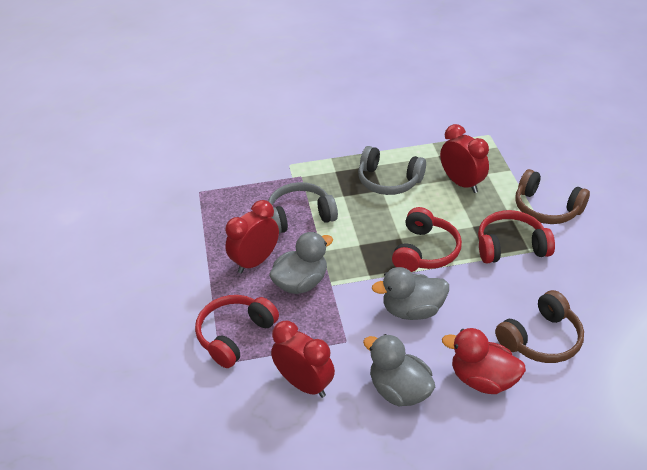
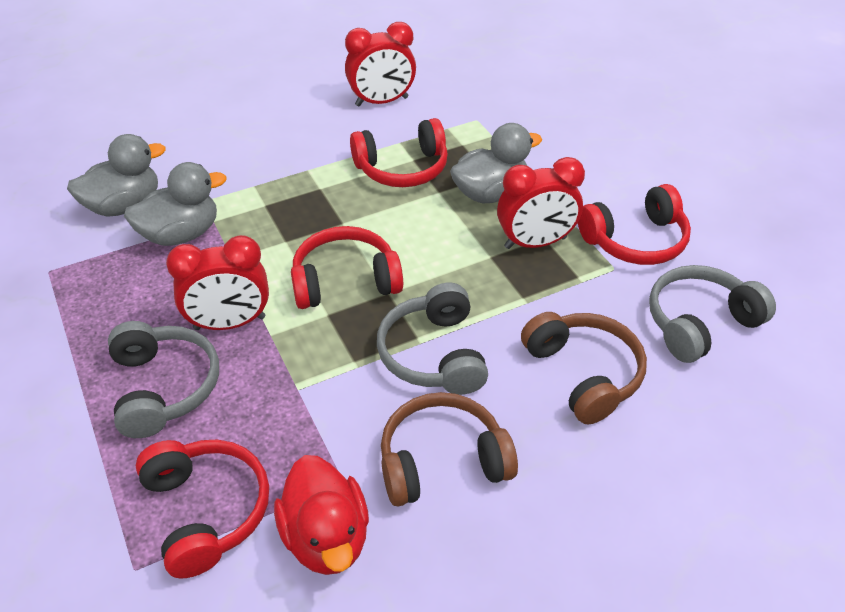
grey headphones: [268,182,338,234] [358,146,426,195] = 2 -> [108,321,219,438] [377,283,488,395] [649,265,776,363] = 3
red headphones: [195,295,279,368] [392,207,462,272] [478,210,555,263] = 3 -> [135,440,269,579] [291,226,403,309] [350,118,448,187] [578,184,691,265] = 4

